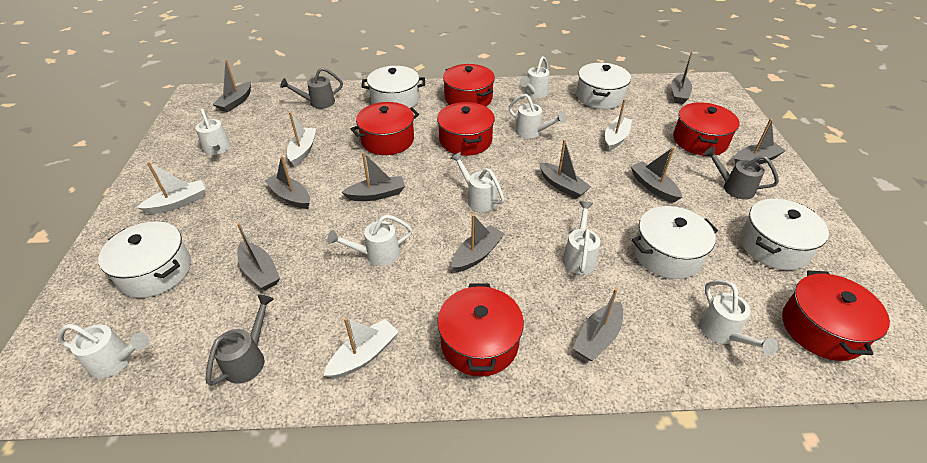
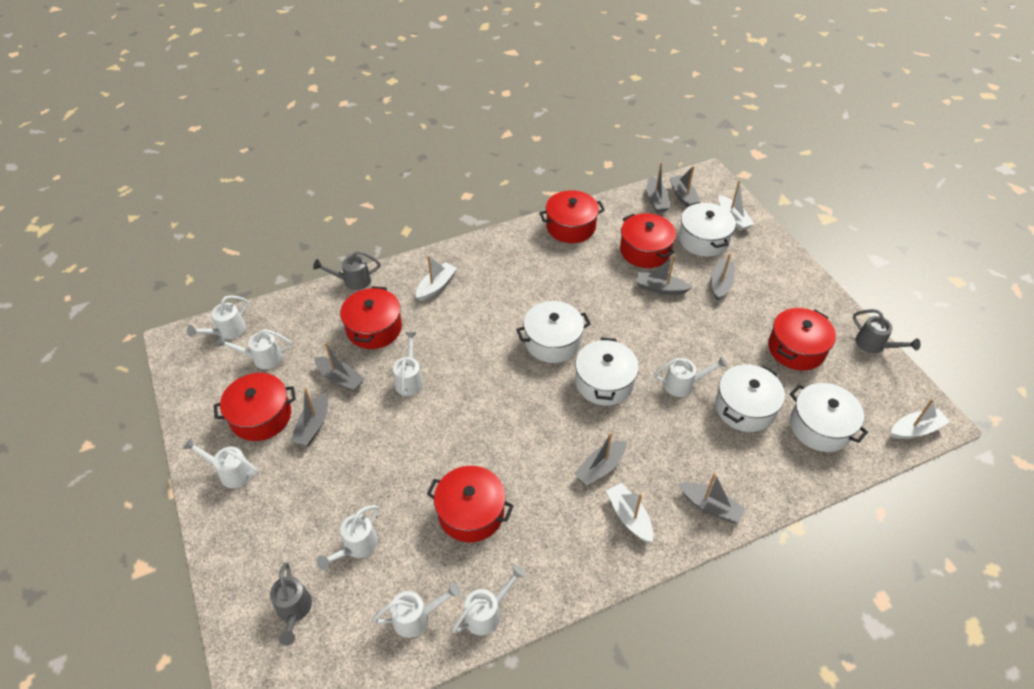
grey boat: [212,59,251,112] [237,223,280,290] [264,156,310,209] [342,152,405,201] [452,214,505,272] [539,139,591,199] [573,288,623,361] [631,147,682,203] [671,52,693,104] [734,119,786,165] = 10 -> [291,388,328,446] [314,342,365,392] [574,432,626,486] [636,255,692,295] [647,162,670,213] [670,166,699,208] [678,473,746,523] [711,253,735,301] = 8

